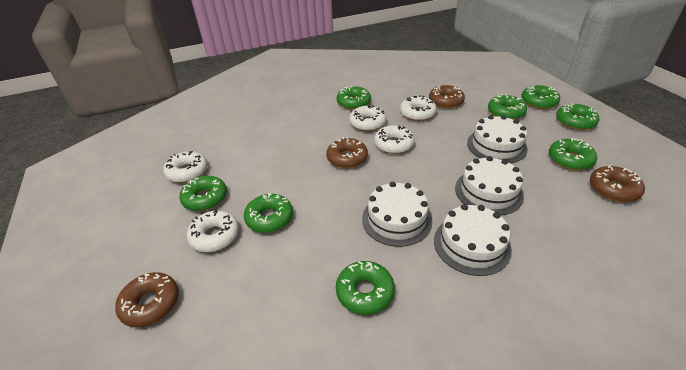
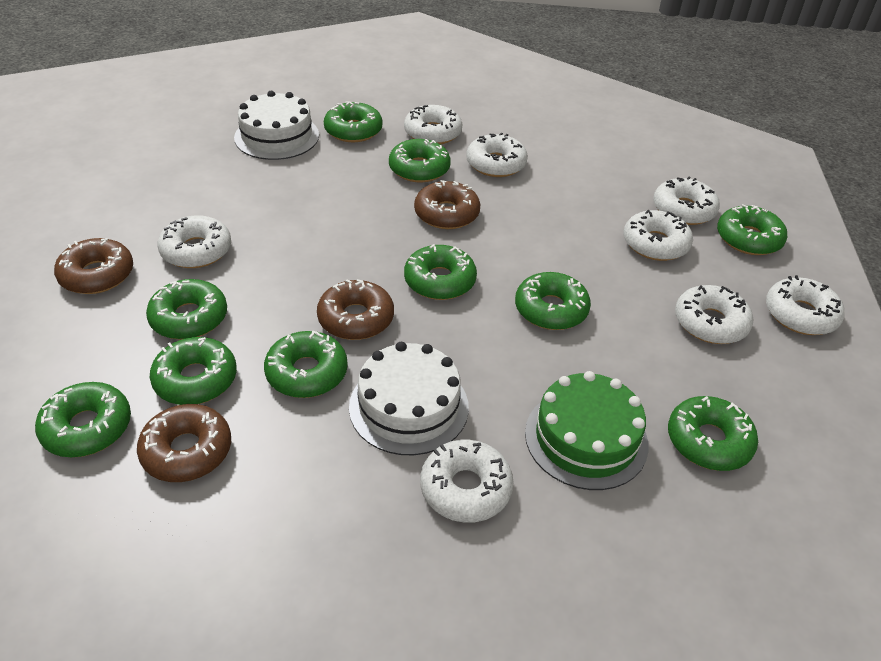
green cake: none = 0 -> [525,371,648,490] = 1
green donut: [179,176,227,211] [244,193,293,233] [336,261,395,315] [337,86,371,110] [488,94,527,120] [521,85,560,109] [549,138,597,170] [556,104,599,130] = 8 -> [35,382,131,457] [146,279,227,340] [150,337,237,405] [264,331,348,398] [324,102,382,142] [389,139,451,183] [404,244,477,300] [515,272,591,330] [668,396,758,471] [717,204,787,255] = 10
white cake: [362,182,432,247] [434,204,512,276] [455,156,524,215] [467,115,528,163] = 4 -> [234,91,319,160] [349,342,469,455] = 2
white donut: [163,151,208,183] [187,210,239,252] [349,105,386,131] [374,125,415,154] [400,95,437,121] = 5 -> [157,215,231,268] [404,105,462,144] [420,440,514,523] [466,133,528,177] [624,210,693,261] [653,177,720,225] [675,285,753,344] [766,275,845,335] = 8

